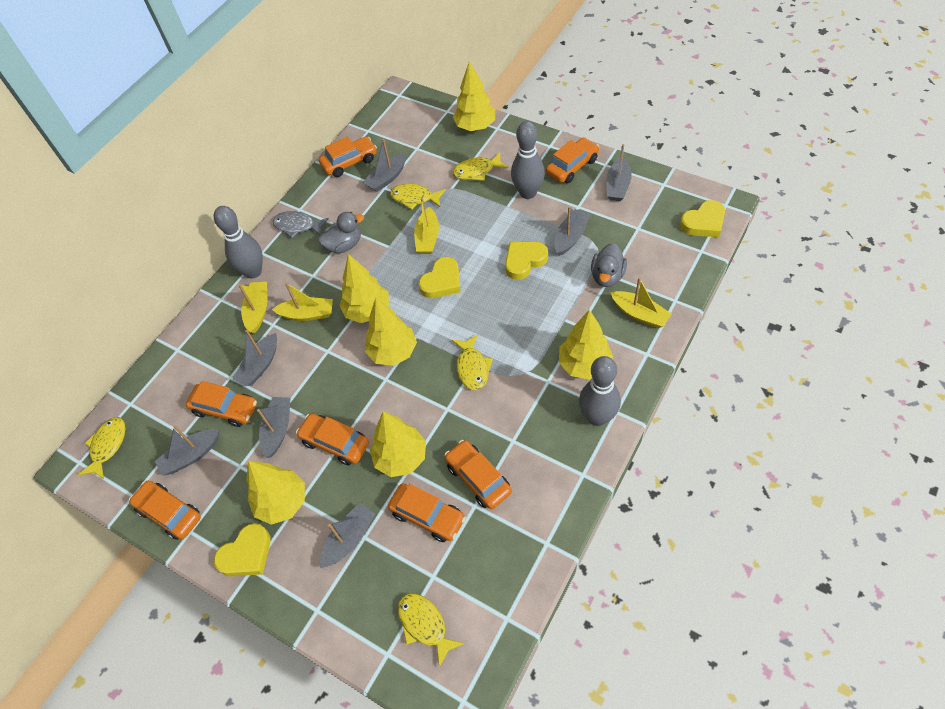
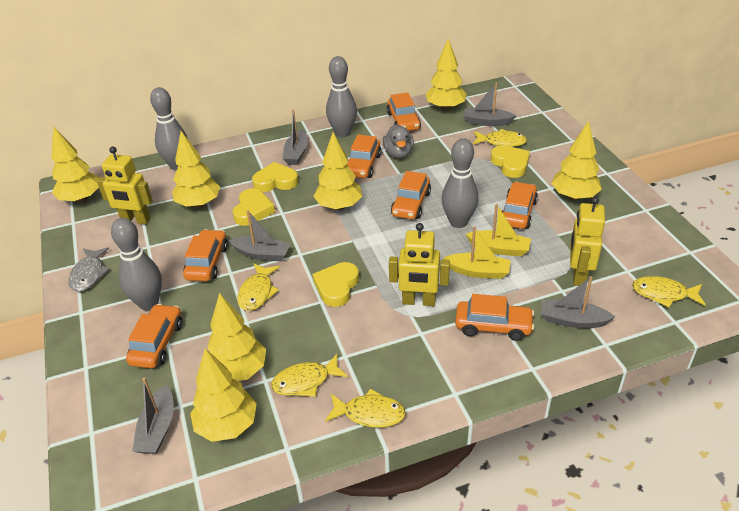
grey boat: [155,425,219,476] [233,330,277,386] [257,397,290,458] [320,503,375,568] [363,139,406,192] [554,206,590,256] [606,144,632,201] = 7 -> [132,378,174,454] [229,210,291,261] [283,110,308,165] [464,82,516,126] [541,276,615,328] = 5
grey bowling pin: [214,206,263,279] [511,121,545,199] [579,356,621,426] = 3 -> [111,218,162,310] [150,87,188,170] [326,56,357,137] [442,138,478,228] = 4
grey duck: [318,212,364,253] [591,243,627,287] = 2 -> [383,124,414,159] = 1
yellow boat: [239,282,268,333] [272,282,333,321] [414,198,439,254] [610,277,672,328] = 4 -> [443,226,511,279] [466,204,531,256] = 2
yellow robot: none = 0 -> [97,147,153,224] [389,223,450,306] [570,197,605,286] = 3
yellow tree: [246,461,305,525] [339,254,389,323] [365,298,417,366] [370,411,426,477] [453,61,495,131] [559,309,613,380] = 6 -> [51,127,99,203] [172,131,220,208] [190,348,257,442] [207,293,266,381] [314,132,362,210] [425,39,467,111] [551,121,602,200] = 7

